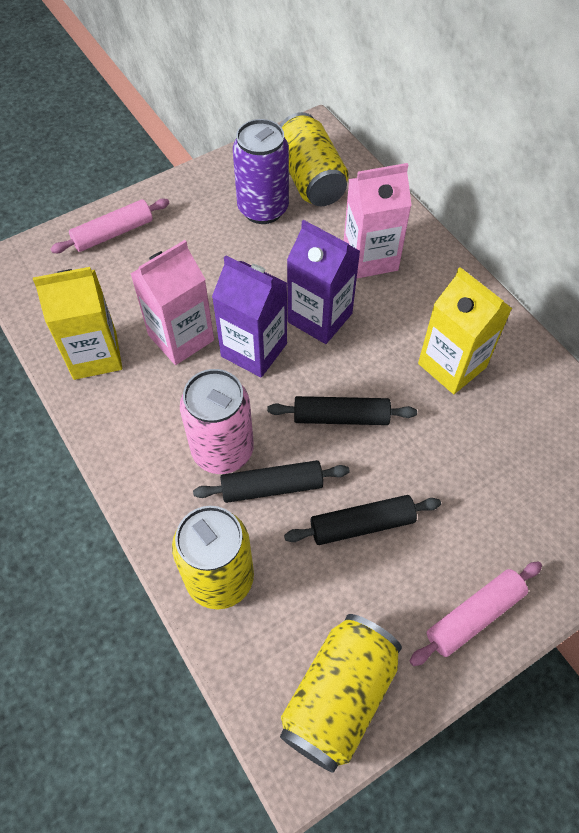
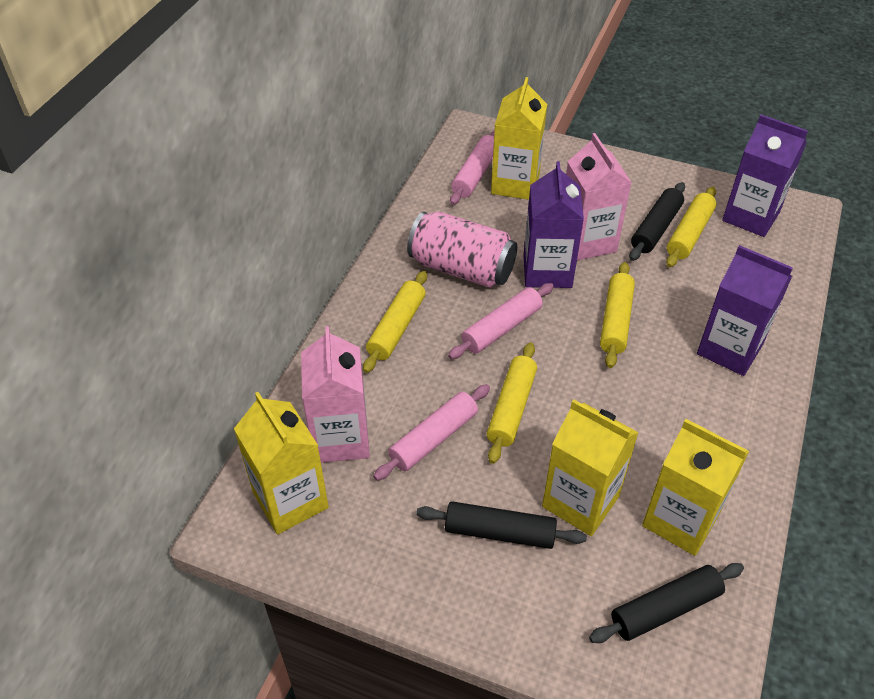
pink rolling pin: [50,199,169,253] [410,561,542,666] = 2 -> [373,384,490,480] [448,283,554,359] [450,130,495,205] = 3
purple can: [233,119,289,224] = 1 -> none = 0
purple carton: [212,255,287,377] [287,220,360,344] = 2 -> [523,161,584,288] [697,245,793,376] [722,114,808,237] = 3
yellow can: [172,506,254,609] [280,112,349,206] [280,614,402,773] = 3 -> none = 0
yellow carton: [33,267,122,380] [418,267,512,394] = 2 -> [234,392,329,534] [491,77,547,200] [542,399,639,536] [642,419,749,556] = 4
yellow rolling pin: none = 0 -> [363,271,427,373] [487,342,537,464] [600,262,635,368] [666,187,717,268] = 4

